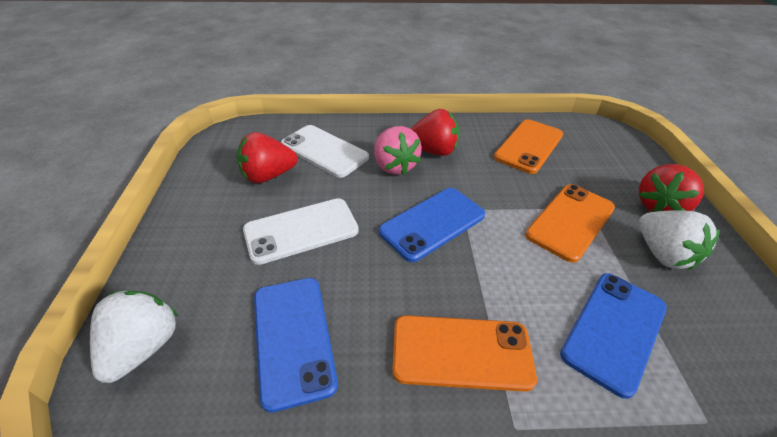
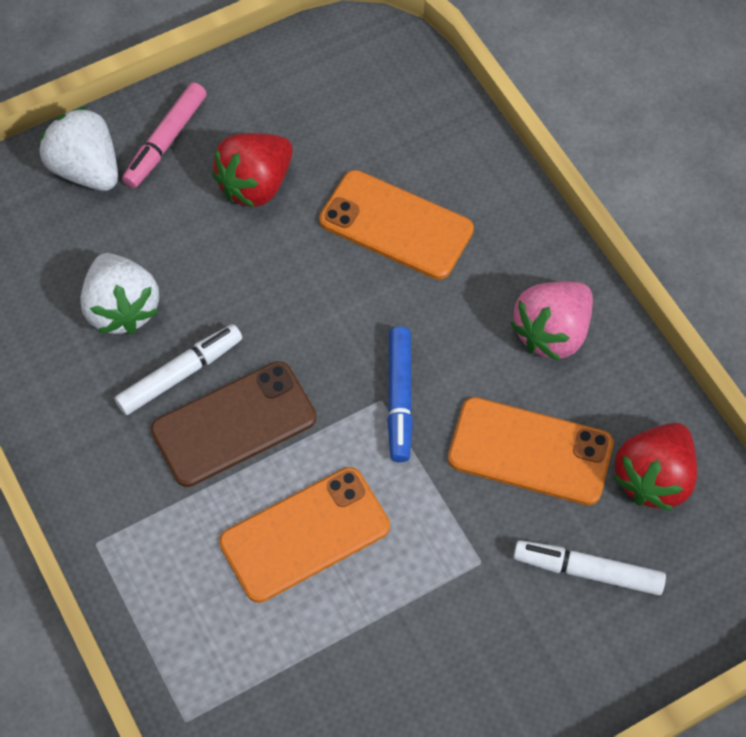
blue marker: none = 0 -> [387,327,413,462] = 1
blue phone: [254,278,338,413] [379,188,485,262] [560,273,667,399] = 3 -> none = 0
brown phone: none = 0 -> [151,361,317,487] = 1
pink marker: none = 0 -> [122,83,207,188] = 1
red strawberry: [237,132,298,183] [411,109,459,156] [639,164,704,212] = 3 -> [212,133,293,208] [613,423,697,511] = 2
white marker: none = 0 -> [115,324,242,415] [513,540,666,596] = 2
white phone: [243,198,359,265] [281,125,369,178] = 2 -> none = 0

